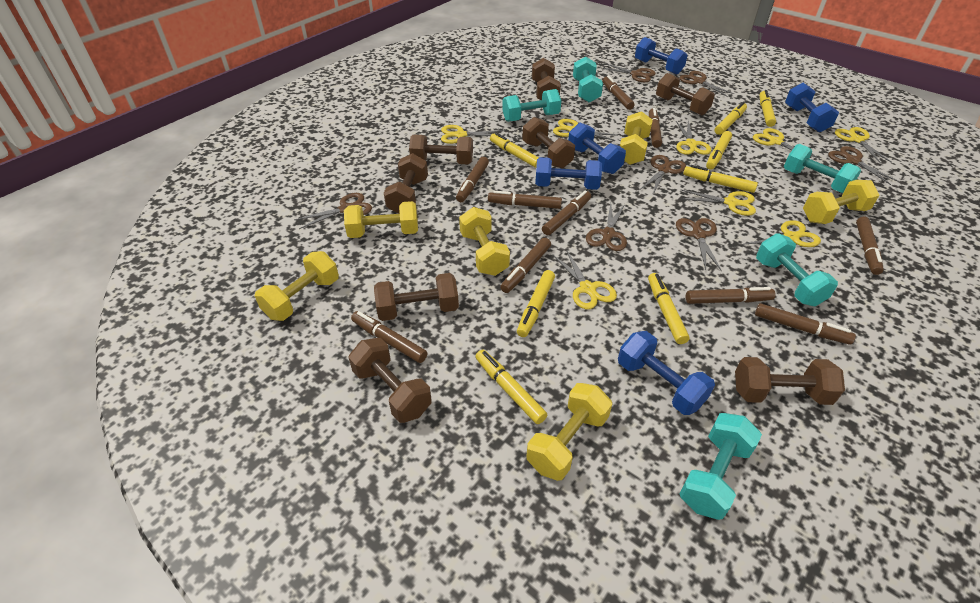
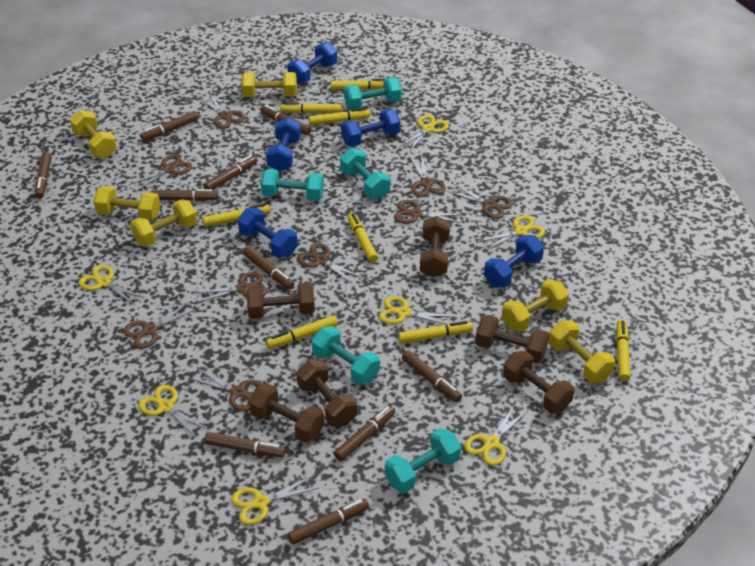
brown dumbbell: [348,338,432,423] [374,273,459,321] [384,153,428,214] [409,135,473,164] [522,117,575,168] [532,58,561,100] [656,73,715,115] [735,357,845,405] = 8 -> [246,283,315,319] [249,383,324,442] [297,360,357,427] [420,216,450,277] [475,315,549,363] [503,351,574,414] = 6
brown scissors: [294,193,372,229] [586,203,627,251] [599,63,656,82] [641,155,686,194] [676,218,722,271] [679,71,734,96] [828,146,899,185] = 7 -> [123,302,197,349] [128,154,192,192] [188,367,263,411] [193,272,267,303] [200,93,245,129] [297,243,363,285] [394,200,462,224] [410,157,446,197] [447,184,513,219] = 9
yellow scissors: [441,125,504,144] [552,249,617,309] [553,119,618,141] [676,121,711,155] [680,190,756,216] [743,220,821,255] [753,128,820,159] [835,127,892,164] = 8 -> [79,265,145,305] [138,385,209,439] [231,476,318,525] [379,296,455,325] [399,114,449,151] [464,404,527,466] [478,215,545,251] = 7

